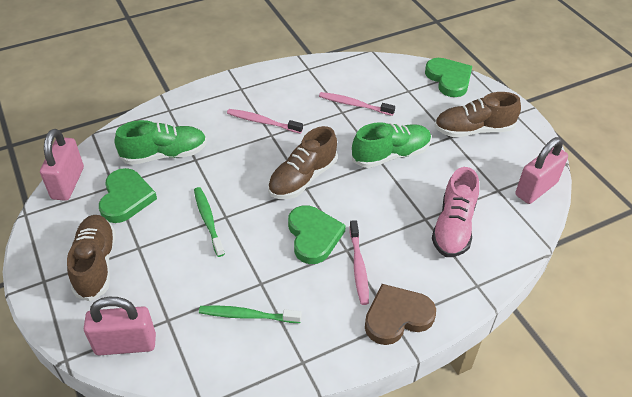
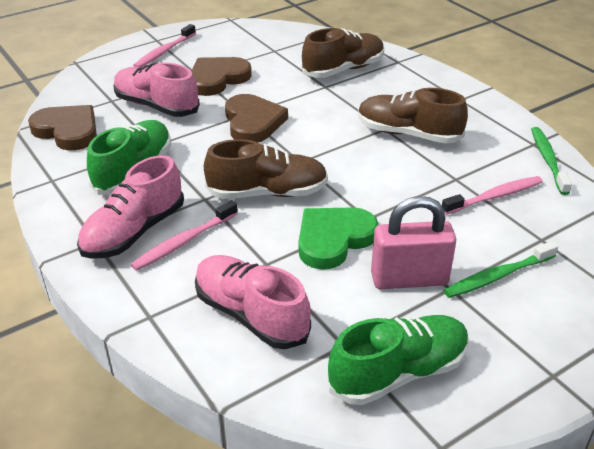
brown heart: [365,284,436,345] = 1 -> [28,105,97,150] [191,57,252,96] [225,94,288,142] = 3
green heart: [99,168,157,223] [288,205,346,264] [425,58,472,97] = 3 -> [299,207,379,270] = 1
pink padlock: [40,129,84,201] [84,297,156,356] [515,137,568,204] = 3 -> [371,196,456,289] = 1
pink shoe: [432,167,479,257] = 1 -> [77,155,184,259] [114,63,200,117] [195,255,311,349] = 3

